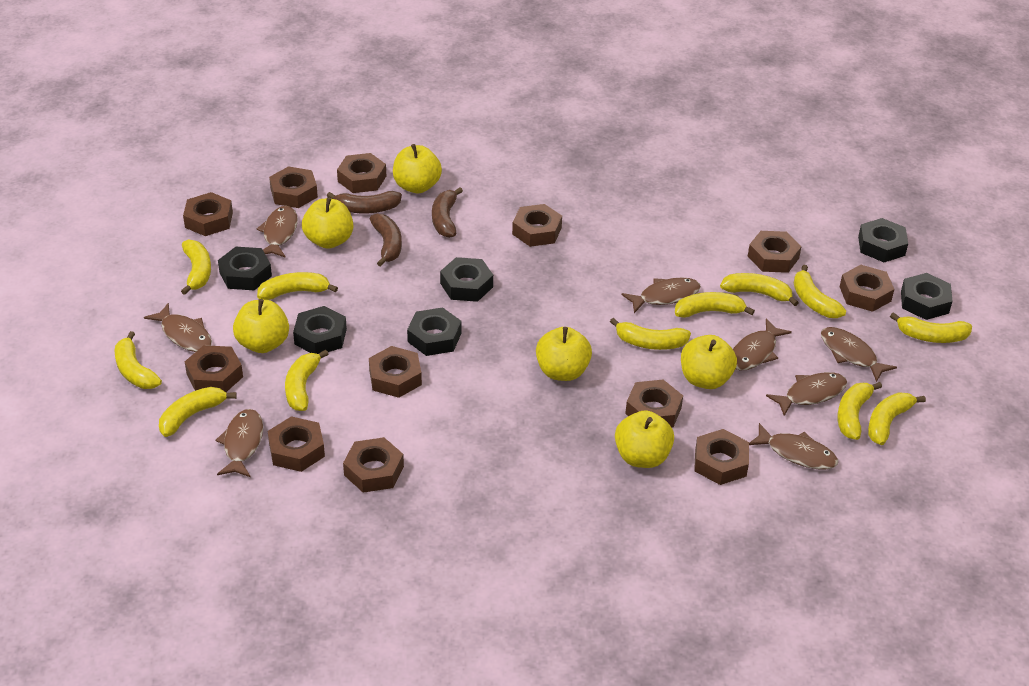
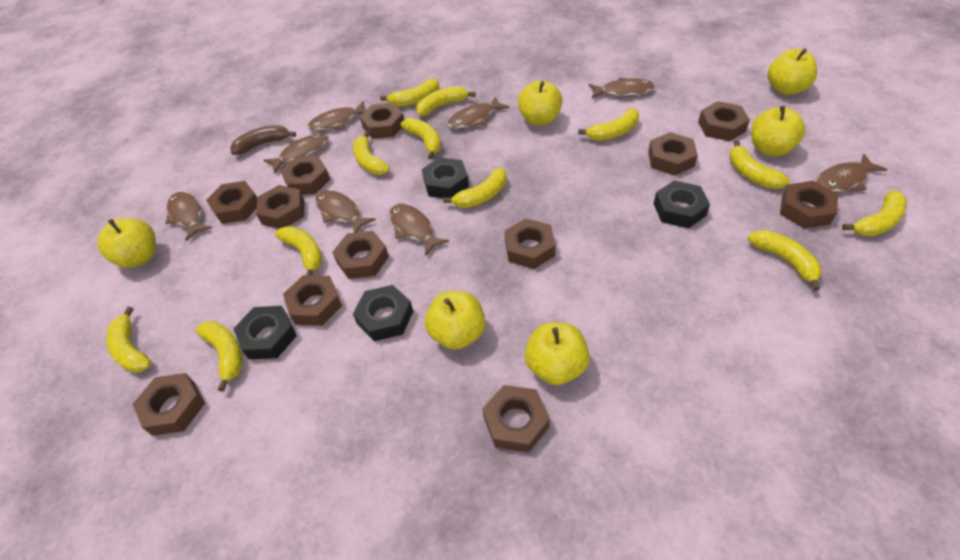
black nut: [218,247,272,290] [293,306,347,354] [407,307,462,356] [440,257,493,302] [858,218,908,262] [901,273,953,320] = 6 -> [233,306,297,359] [353,285,413,341] [422,157,469,198] [654,180,710,228] = 4
brown banana: [327,191,402,214] [370,214,402,267] [432,187,463,238] = 3 -> [230,125,296,155] = 1

